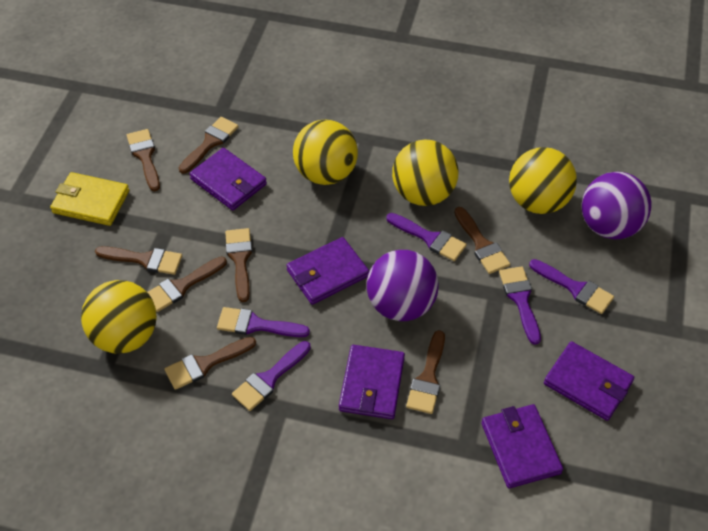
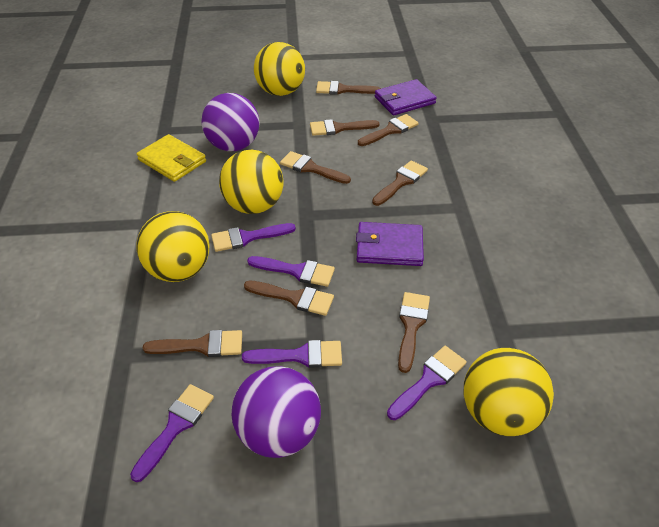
purple wallet: [189,148,267,211] [286,237,369,305] [339,345,405,419] [481,404,563,488] [544,341,634,421] = 5 -> [356,222,424,266] [375,79,437,116] = 2

